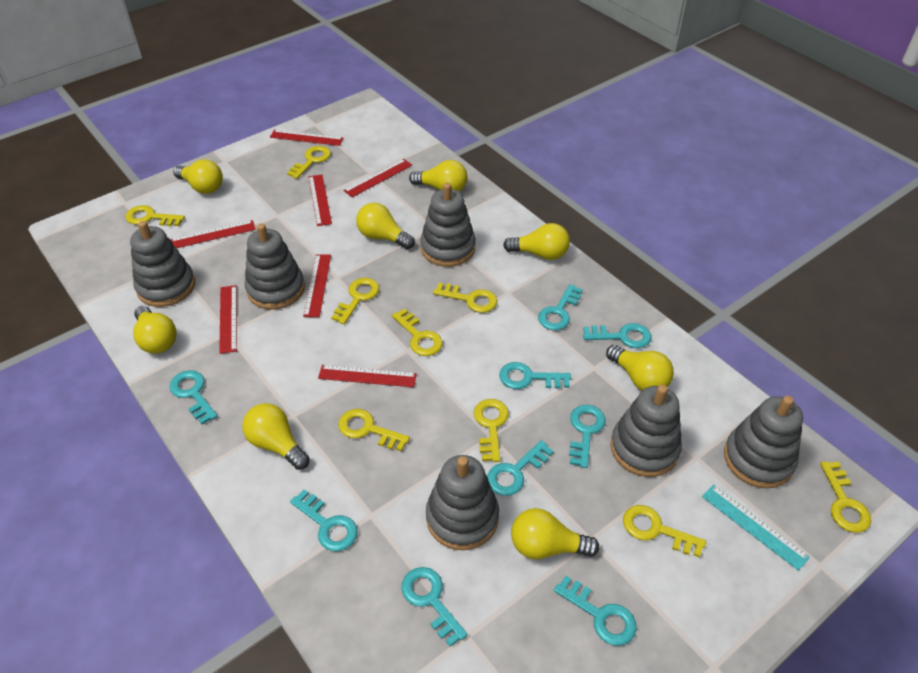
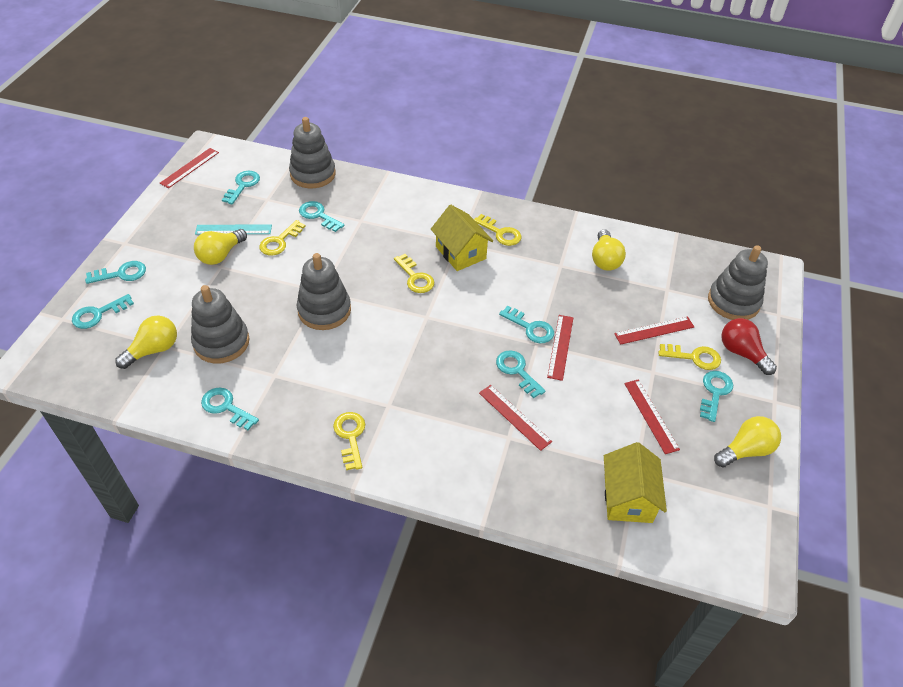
grey stacking toy: [130,221,195,307] [245,223,305,310] [420,183,476,267] [426,455,499,550] [610,385,682,477] [724,396,803,488] = 6 -> [191,285,250,363] [289,117,336,189] [297,253,351,330] [708,245,768,320] = 4
red light bulb: none = 0 -> [721,318,777,375] = 1
red ruler: [170,220,256,248] [219,285,237,354] [270,130,343,146] [303,254,331,317] [309,175,332,226] [318,365,417,387] [344,159,412,197] = 7 -> [160,148,219,188] [479,385,552,451] [547,315,573,381] [614,316,694,345] [624,379,680,454] = 5
turquoise key: [169,370,218,424] [290,490,358,551] [401,567,468,647] [487,440,554,496] [499,362,571,389] [538,284,583,330] [554,576,637,646] [569,405,606,468] [583,323,651,348] = 9 -> [72,294,134,329] [85,261,146,284] [201,387,259,430] [222,171,260,205] [299,201,344,232] [496,350,546,398] [499,306,554,343] [700,371,733,422] = 8
yellow house: none = 0 -> [431,205,493,271] [604,442,667,523] = 2
yellow key: [125,205,185,226] [287,146,331,179] [331,278,379,324] [338,409,410,451] [392,309,443,356] [433,283,497,313] [474,399,509,462] [623,505,706,557] [820,461,871,533] = 9 -> [259,220,306,255] [333,412,365,470] [394,254,434,293] [474,214,522,246] [659,344,721,370] = 5
yellow light bulb: [133,306,177,354] [173,159,223,194] [242,403,310,470] [356,203,415,249] [409,160,467,192] [503,223,570,260] [511,508,599,559] [606,345,674,391] = 8 -> [115,316,177,369] [194,229,247,265] [592,229,626,271] [714,416,781,467] = 4

